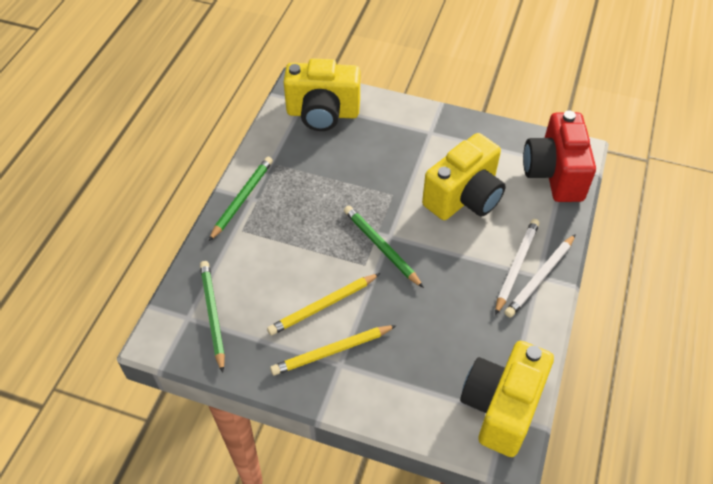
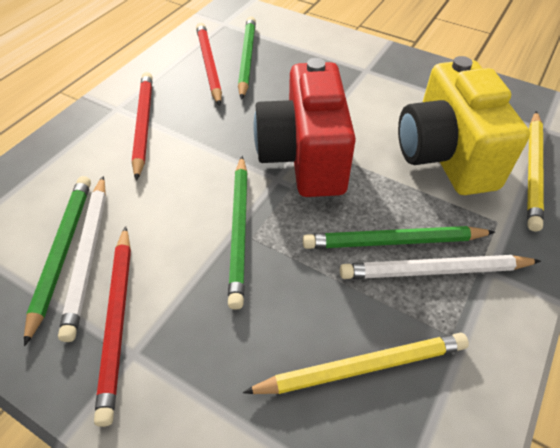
green pencil: [200,261,225,373] [209,157,273,241] [344,206,424,288] = 3 -> [24,176,91,346] [228,156,248,310] [238,16,256,100] [303,226,495,249] = 4
red pencil: none = 0 -> [94,226,131,427] [132,72,153,181] [196,22,222,106] = 3
yellow camera: [284,58,360,131] [422,133,506,220] [460,341,554,457] = 3 -> [398,56,530,195] = 1

